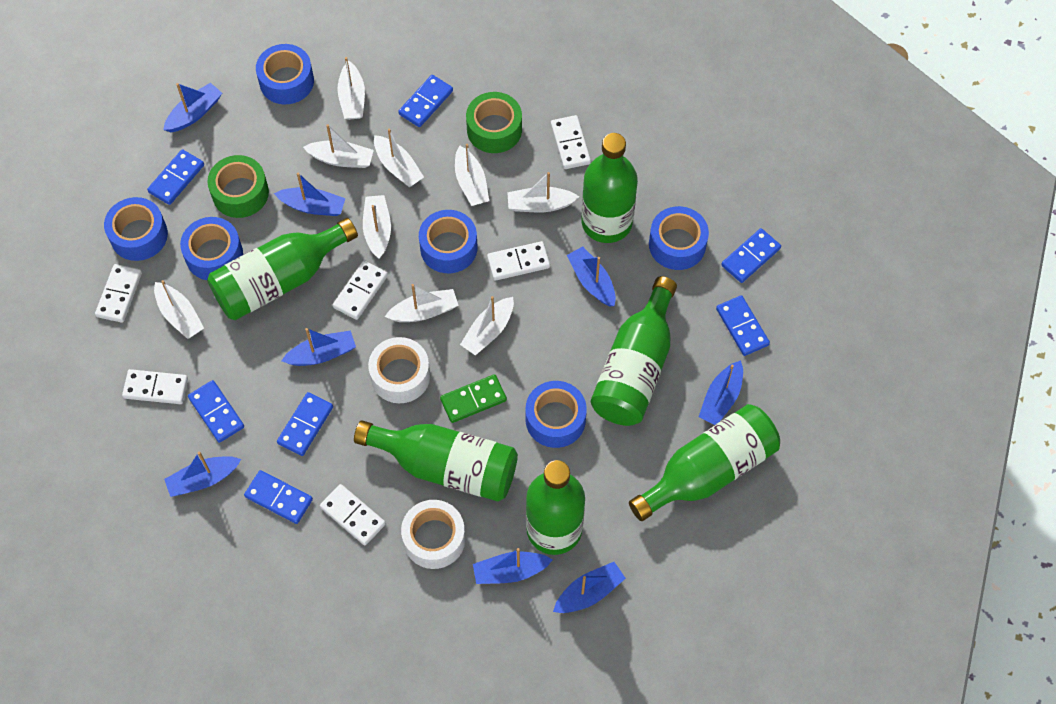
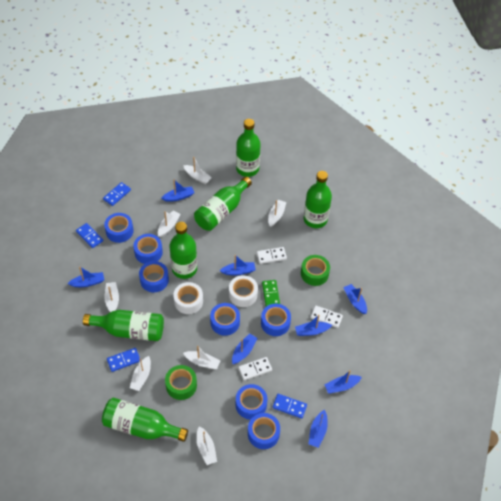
blue domino: [147,149,204,205] [188,380,244,443] [244,470,313,524] [277,392,333,456] [398,75,453,127] [716,295,770,356] [721,228,781,283] = 7 -> [76,223,103,248] [103,182,131,206] [107,348,140,372] [273,394,307,419] = 4
blue tape: [104,197,168,261] [180,217,243,280] [256,44,314,104] [419,210,478,273] [526,381,587,448] [649,206,709,270] = 6 -> [104,213,134,243] [133,234,163,264] [139,261,169,292] [210,303,240,336] [236,384,267,420] [248,413,280,449] [261,304,291,336] = 7
white boat: [154,280,204,339] [303,124,374,168] [338,57,365,120] [363,195,391,259] [374,129,424,187] [385,284,459,322] [455,144,489,206] [460,296,514,355] [507,172,579,213] = 9 -> [105,282,119,312] [130,356,151,391] [158,211,181,237] [183,157,212,184] [183,346,220,369] [197,426,217,465] [268,200,287,227] = 7
white domino: [95,264,142,323] [122,369,188,404] [320,484,386,545] [333,261,388,320] [487,241,550,281] [551,115,591,169] = 6 -> [238,357,272,380] [257,247,287,264] [310,305,343,328] = 3

